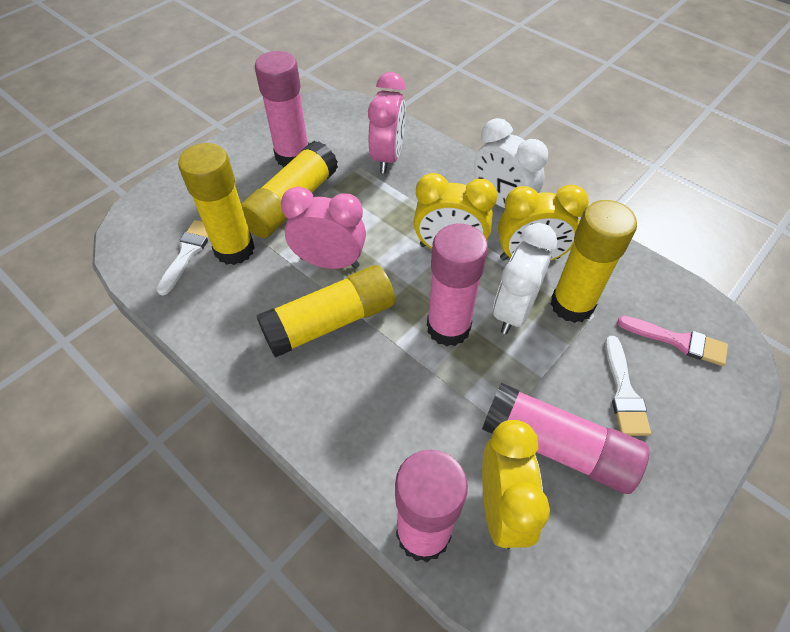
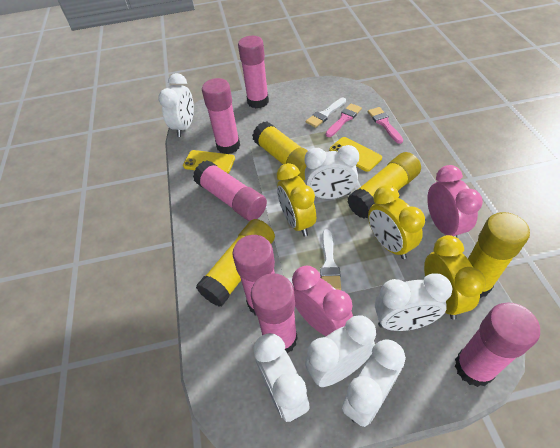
pink brush: [617,316,728,366] = 1 -> [326,103,362,137] [368,107,403,144] = 2
pink glue stick: [255,51,309,167] [395,450,468,562] [427,224,488,347] [482,383,649,494] = 4 -> [193,160,267,221] [202,78,240,154] [232,235,275,315] [238,36,269,108] [251,273,298,354] [455,303,540,387] = 6
white clock: [474,118,548,208] [493,223,557,334] = 2 -> [158,73,194,137] [253,333,310,422] [305,145,359,199] [305,315,376,387] [342,339,406,427] [375,273,452,331] = 6
yellow phone: none = 0 -> [183,150,235,173] [329,137,382,172] = 2

